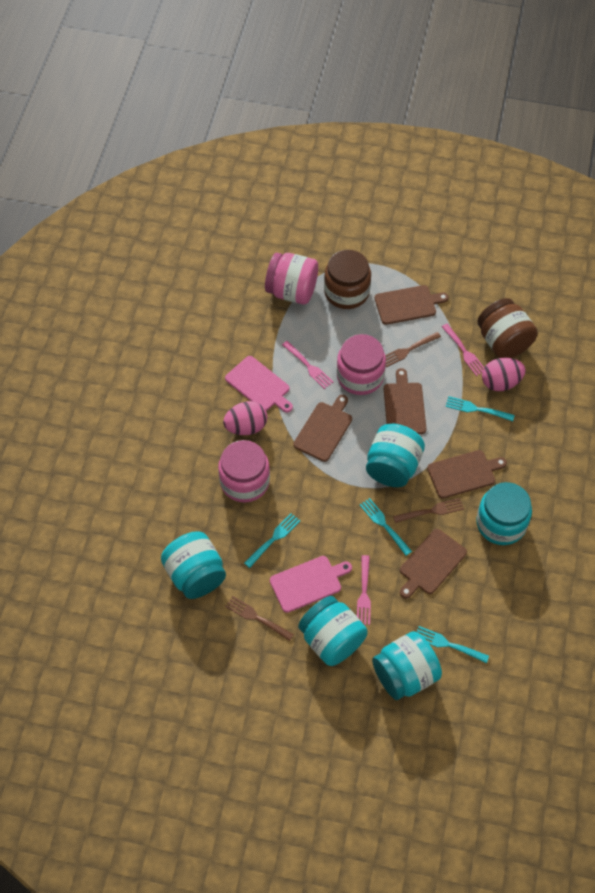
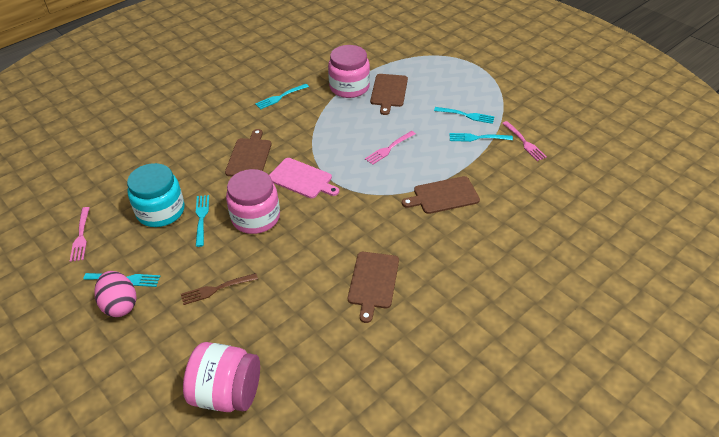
brown cutting board: [293,395,352,462] [374,285,449,325] [384,368,426,434] [400,529,467,599] [427,450,507,499] = 5 -> [225,129,271,176] [348,252,399,323] [370,74,408,115] [402,176,480,214] = 4
brown fork: [225,596,294,641] [385,332,441,368] [393,498,464,523] = 3 -> [181,273,258,305] = 1
brown jar: [324,250,371,309] [477,298,538,358] = 2 -> none = 0
pink cutting board: [225,356,293,413] [270,556,352,613] = 2 -> [269,158,339,198] = 1
pink egg: [223,401,267,435] [482,358,526,391] = 2 -> [94,271,137,317] = 1
turquoise fork: [244,513,300,568] [360,498,412,556] [417,626,489,663] [446,396,515,421] = 4 -> [83,273,160,287] [196,195,209,247] [255,84,309,110] [434,107,495,124] [450,133,513,142] = 5
turquoise jar: [161,531,226,599] [298,596,368,666] [366,423,425,487] [372,631,442,700] [476,482,532,545] = 5 -> [127,163,185,227] = 1

